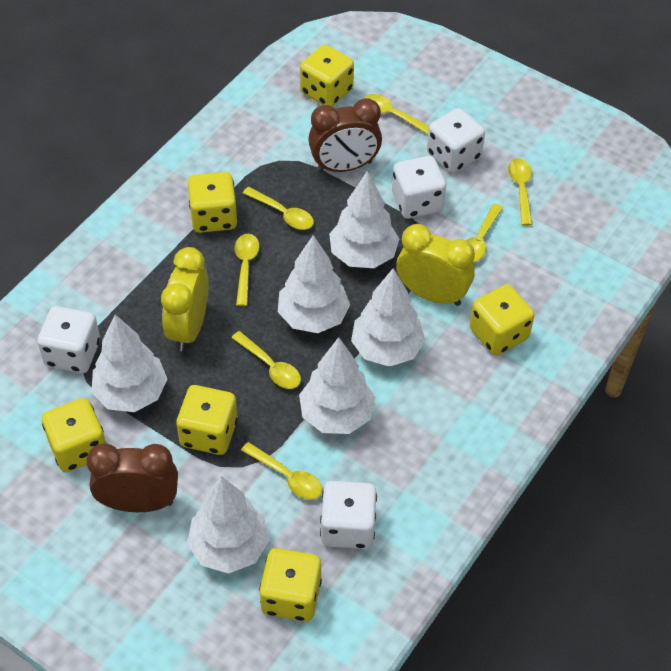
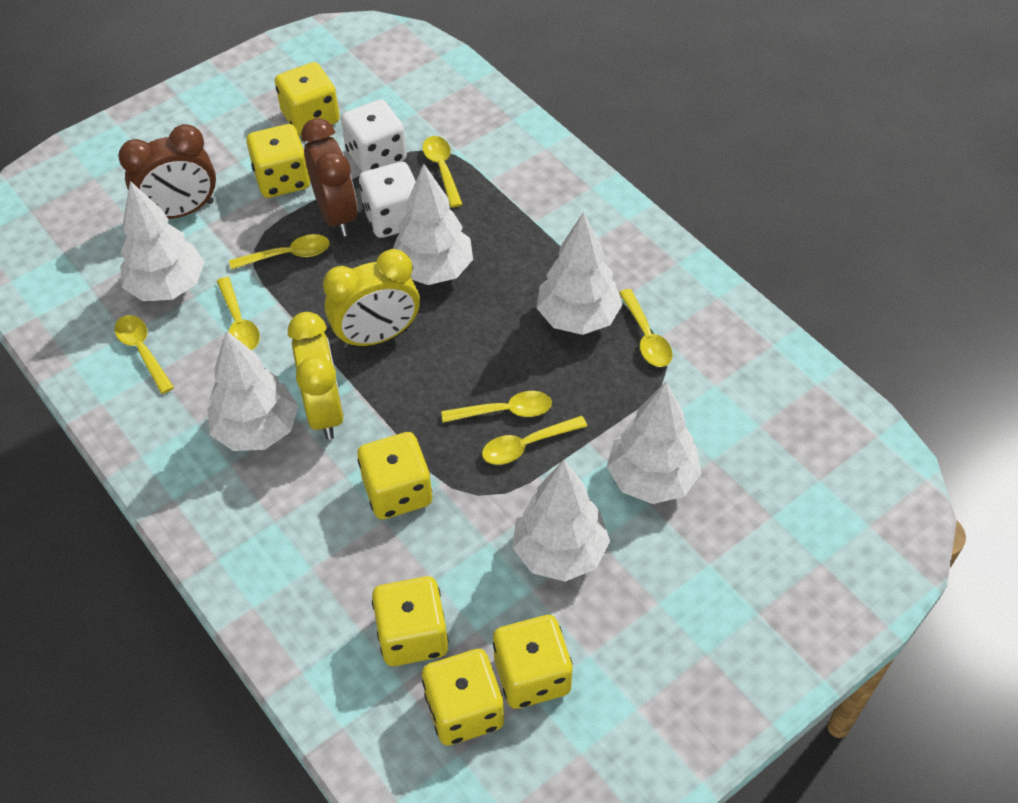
white dice: [37,306,100,373] [320,481,377,549] [392,156,446,219] [427,108,485,173] = 4 -> [341,99,407,172] [359,162,416,238] = 2

